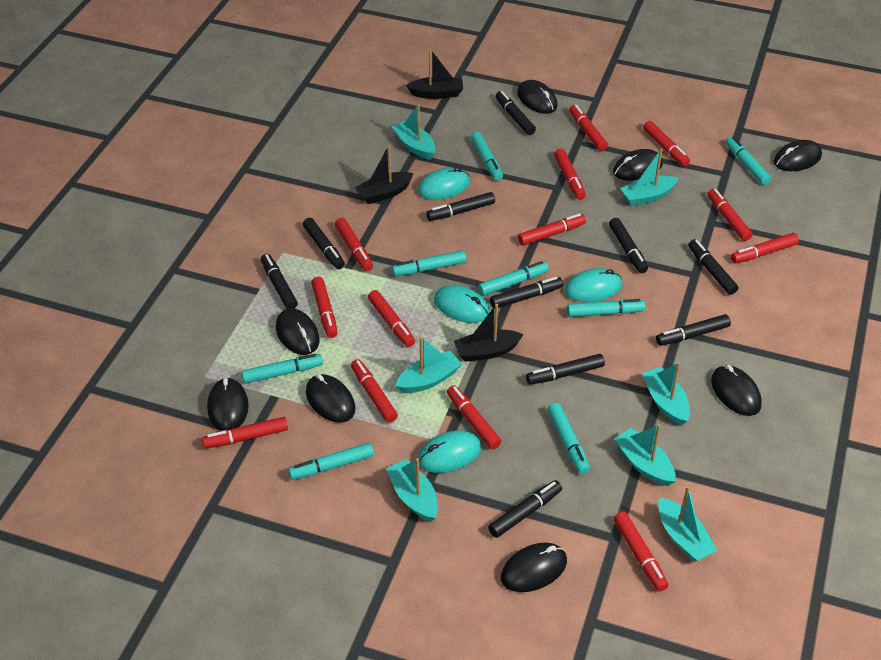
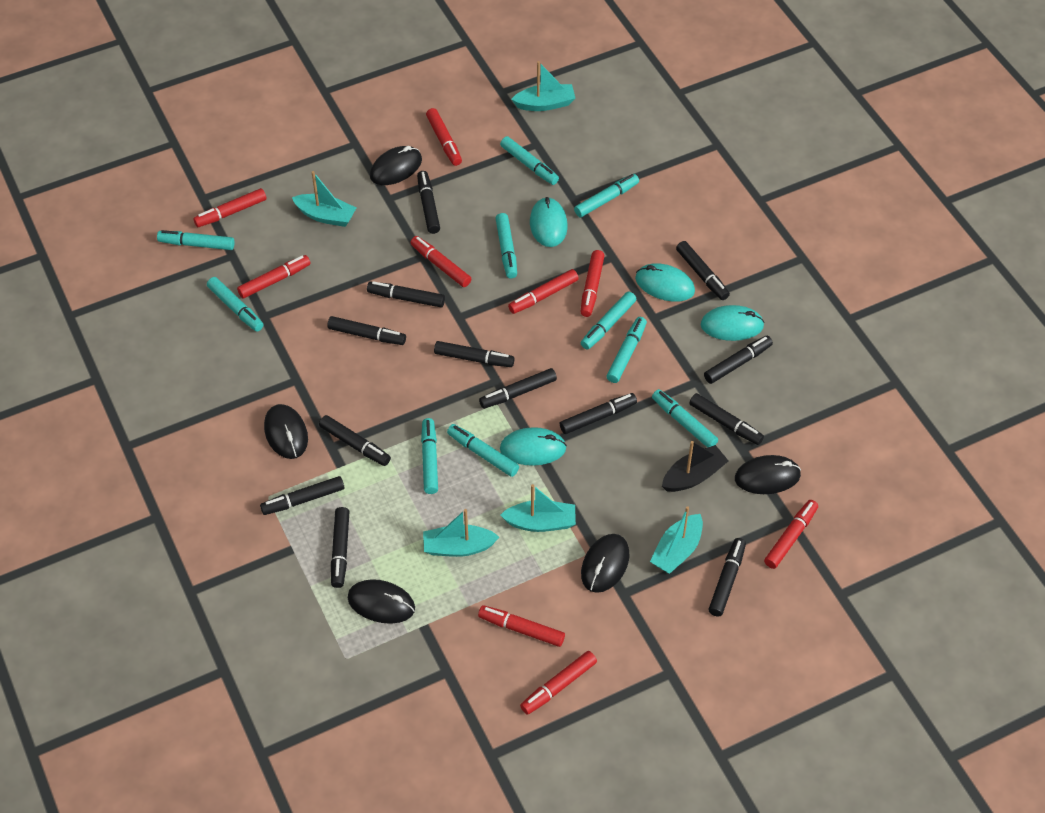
black boat: [355,145,414,204] [406,49,463,99] [454,304,524,362] = 3 -> [662,441,729,492] = 1
black marker: [261,254,298,309] [303,218,345,269] [426,192,495,221] [488,480,562,538] [490,277,563,309] [496,91,536,135] [526,354,605,385] [609,218,648,273] [656,314,731,346] [688,239,738,295] = 10 -> [260,476,344,515] [319,415,391,466] [328,316,406,345] [331,507,350,588] [367,281,445,307] [417,171,440,234] [434,341,515,367] [479,368,557,409] [559,393,637,434] [676,241,730,300] [689,393,764,445] [704,336,773,384] [708,538,746,616] = 13
black mouse: [207,377,249,431] [276,308,320,355] [306,374,356,423] [501,542,567,592] [517,80,557,114] [613,149,663,181] [711,365,762,416] [774,140,822,171] = 8 -> [264,404,308,459] [348,579,415,624] [370,146,422,185] [581,534,629,593] [735,455,801,494] = 5
red marker: [202,417,288,448] [311,277,338,338] [335,218,373,271] [351,359,398,423] [368,290,415,347] [447,385,501,449] [518,213,586,246] [554,149,586,200] [569,105,608,151] [613,512,668,591] [643,121,690,166] [707,189,753,241] [731,233,799,263] = 13 -> [193,188,267,227] [237,255,311,299] [410,236,471,287] [426,108,462,166] [478,605,565,647] [508,269,579,314] [520,651,597,715] [580,250,605,317] [764,500,818,569] = 9
turquoise boat: [386,458,438,522] [392,104,436,160] [395,337,462,393] [614,424,676,486] [620,149,678,206] [642,362,690,426] [658,486,717,562] = 7 -> [292,171,356,227] [423,509,499,557] [500,484,576,532] [511,61,575,111] [650,506,703,574] = 5
turquoise marker: [241,354,323,384] [288,443,374,480] [392,250,466,276] [471,132,503,181] [478,261,549,296] [547,403,590,474] [567,299,645,317] [726,137,771,185] = 8 -> [157,230,235,250] [207,277,264,331] [421,418,438,494] [447,424,519,477] [496,213,517,278] [500,136,559,185] [574,174,639,217] [581,291,636,350] [606,317,647,383] [652,389,718,448] = 10

